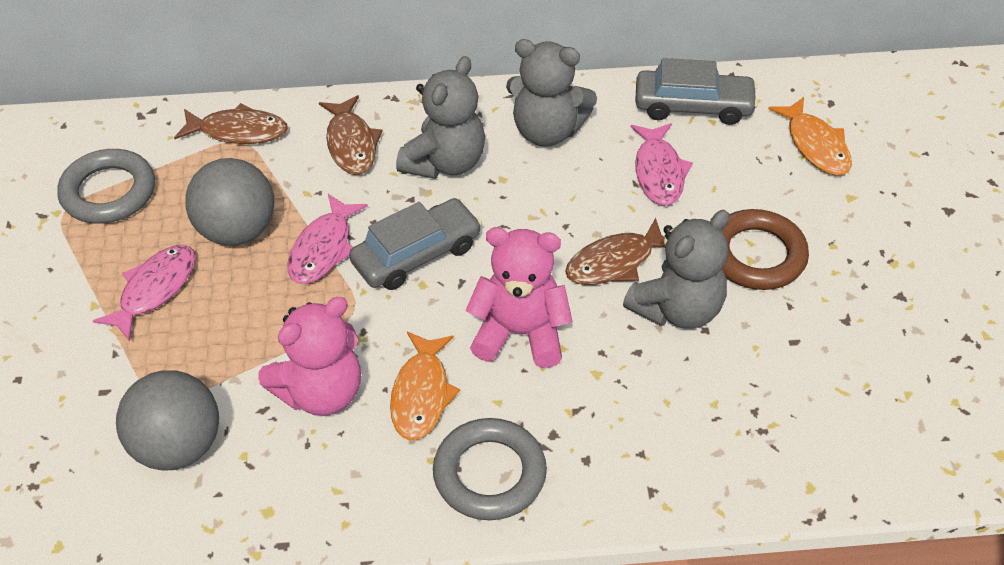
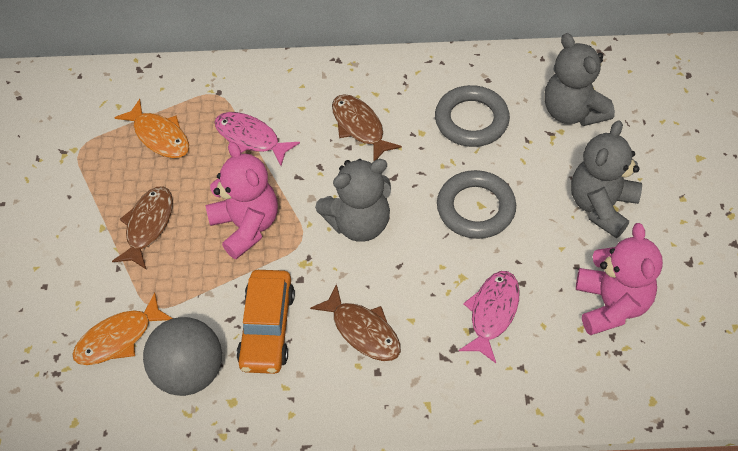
brown ring: [722,209,809,290] = 1 -> none = 0
grey ball: [116,371,219,471] [185,158,274,246] = 2 -> [143,317,222,396] = 1
grey car: [349,198,482,290] [635,58,758,125] = 2 -> none = 0
orange car: none = 0 -> [236,270,295,374] = 1
pink fish: [93,245,196,341] [287,194,368,284] [631,123,693,206] = 3 -> [214,112,300,166] [459,271,520,363] = 2

